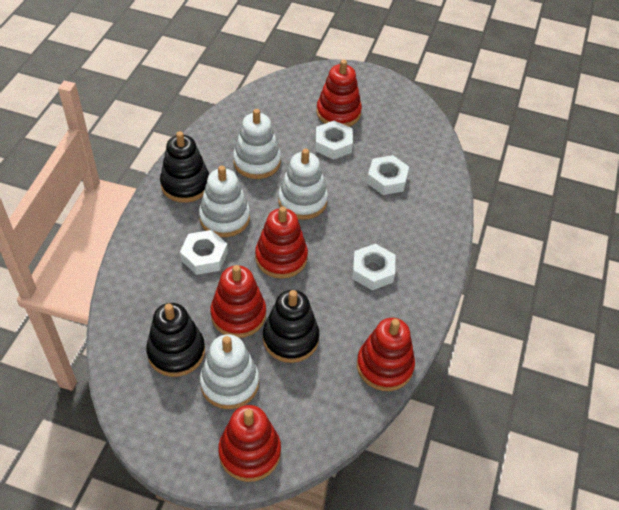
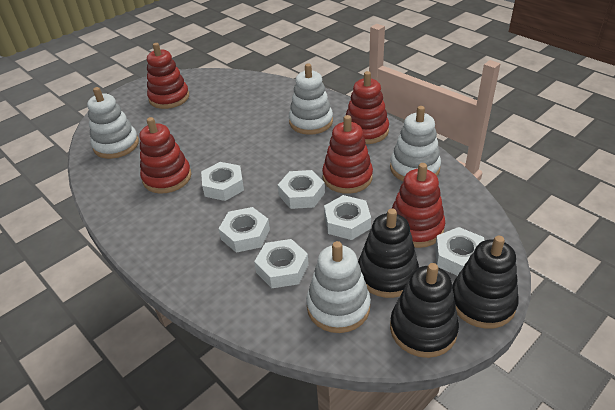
white nut: [180,230,228,275] [315,121,353,160] [352,244,395,290] [367,155,409,195] = 4 -> [201,162,244,201] [219,207,270,253] [254,239,309,288] [278,170,325,209] [324,195,371,240] [435,227,485,276] = 6

